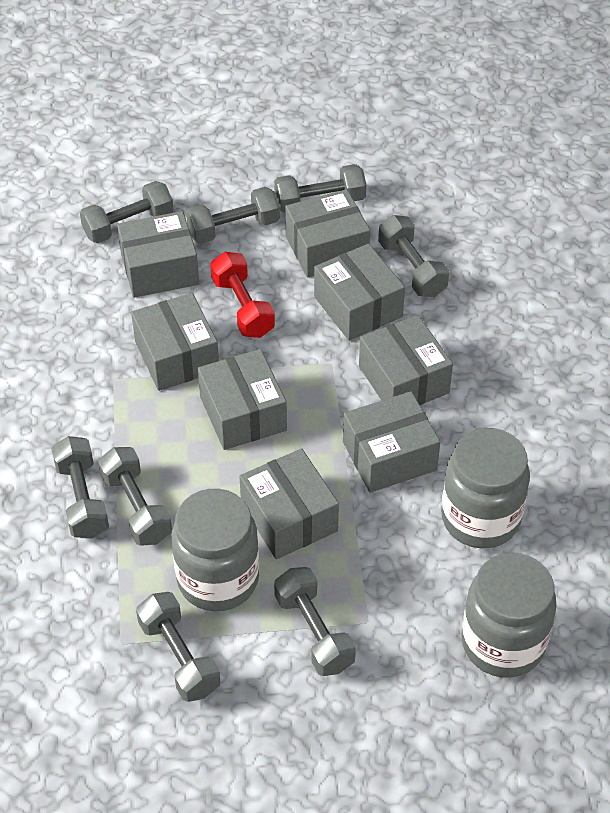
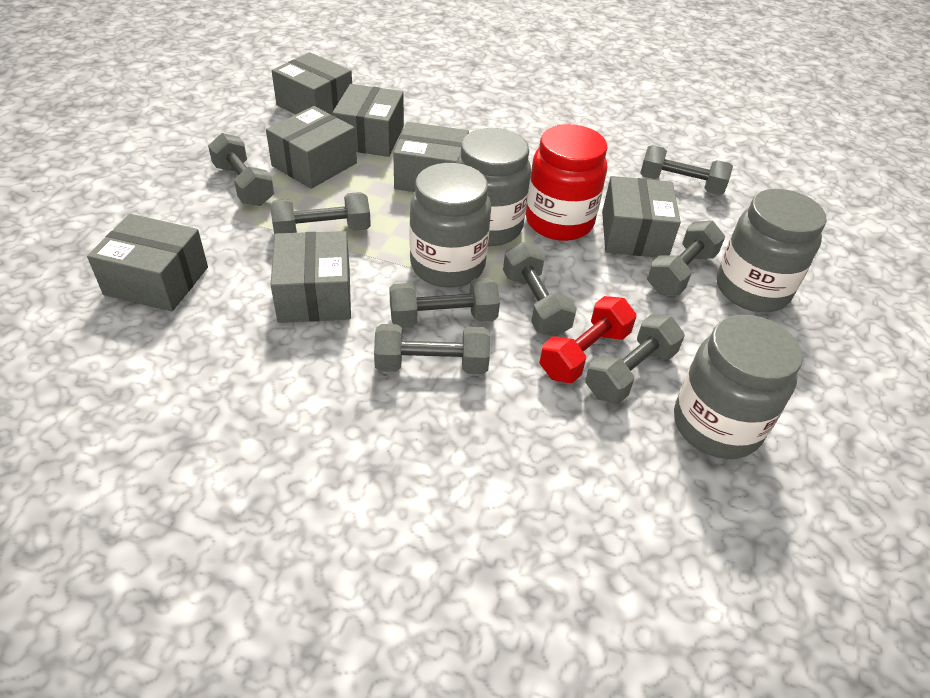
grey box: [117,211,199,298] [131,293,219,391] [198,349,287,450] [239,448,339,559] [285,189,370,278] [314,244,405,341] [343,391,440,493] [359,315,453,405] = 8 -> [87,214,208,312] [266,106,357,189] [271,231,351,323] [272,52,352,115] [332,84,404,157] [393,122,469,192] [602,176,681,257] = 7
grey jar: [172,489,259,611] [441,428,530,548] [462,552,557,678] = 3 -> [410,163,491,288] [456,128,531,246] [674,315,803,459] [717,189,826,312] = 4
red jar: none = 0 -> [526,124,608,241] = 1

